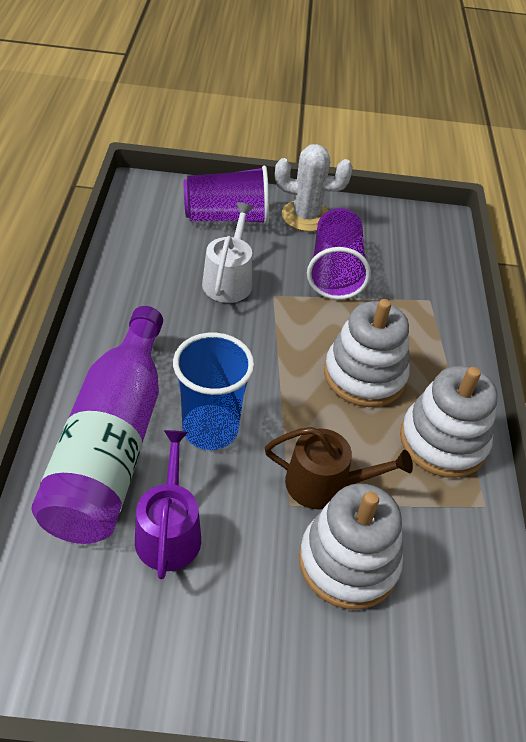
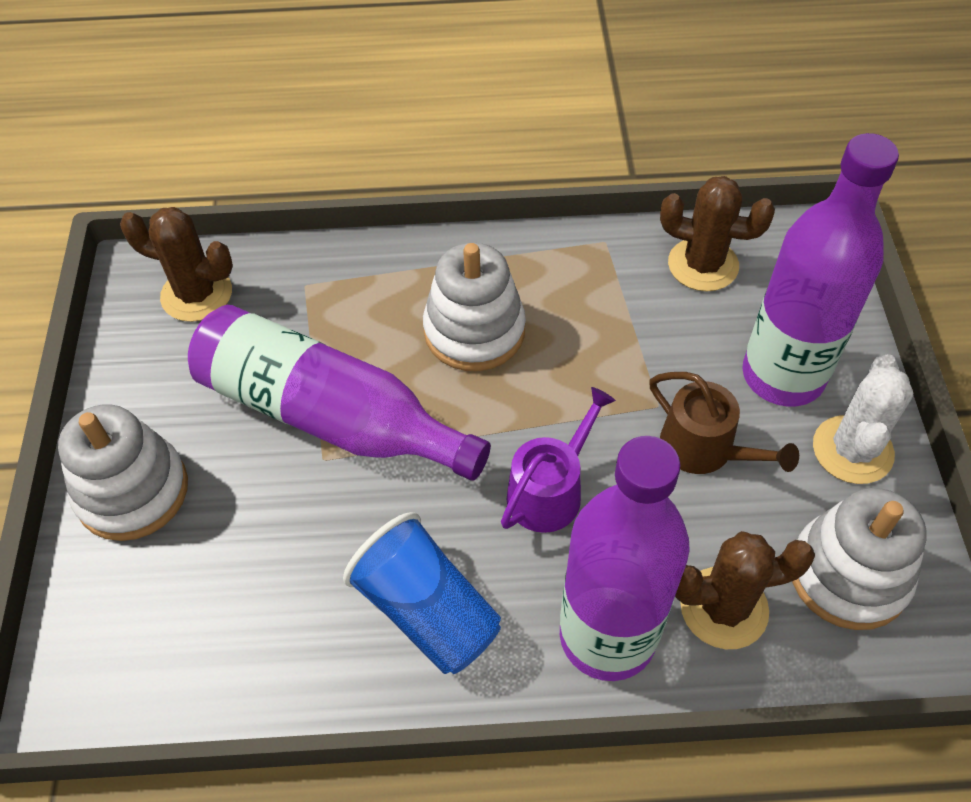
brown cactus: none = 0 -> [120,207,233,322] [660,176,775,291] [675,531,815,649] = 3
purple bottle: [31,306,163,544] = 1 -> [188,305,491,480] [560,436,690,681] [742,133,899,406] = 3
purple cup: [184,165,269,225] [307,208,371,300] = 2 -> none = 0
white watering can: [202,202,254,303] = 1 -> none = 0

